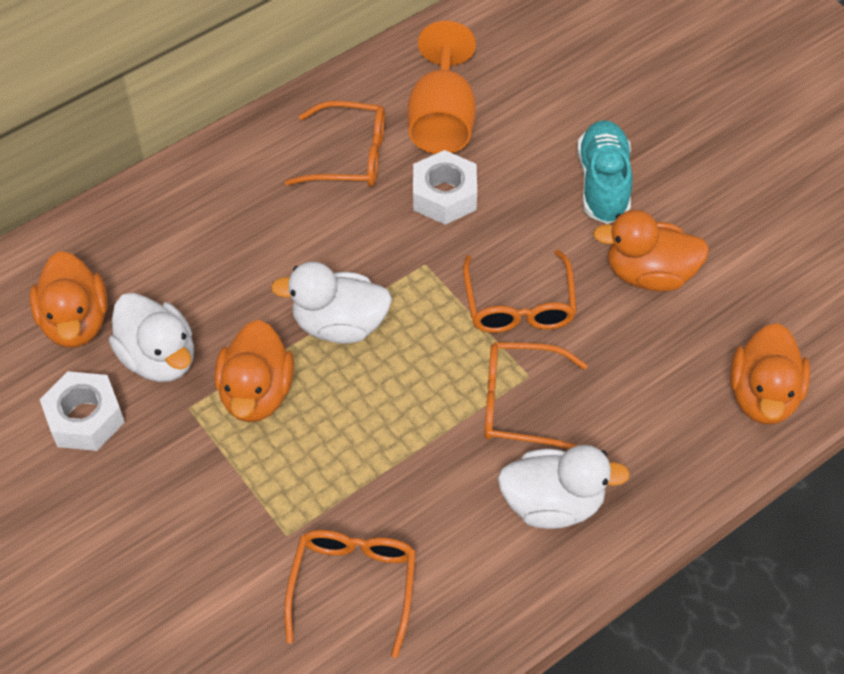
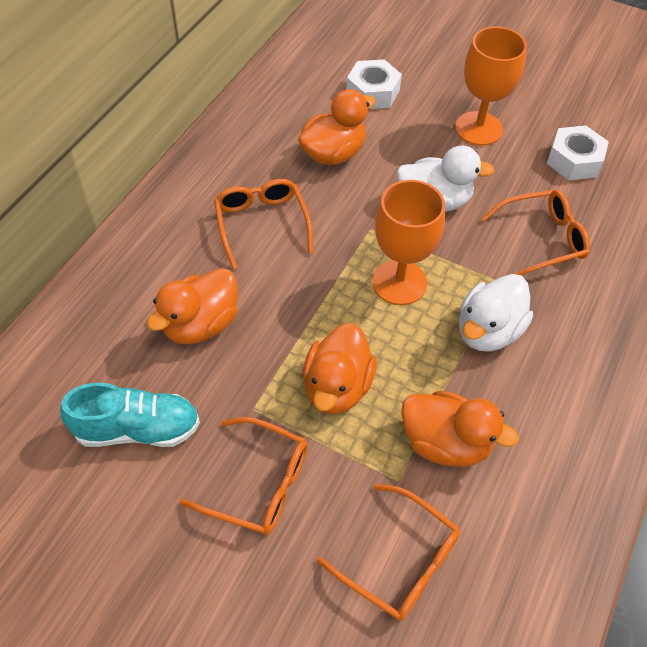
orange goblet: [407,21,476,154] = 1 -> [372,180,445,305] [455,27,527,146] = 2
white duck: [109,293,194,382] [271,261,392,344] [498,445,630,529] = 3 -> [396,146,495,212] [459,274,533,352] = 2

